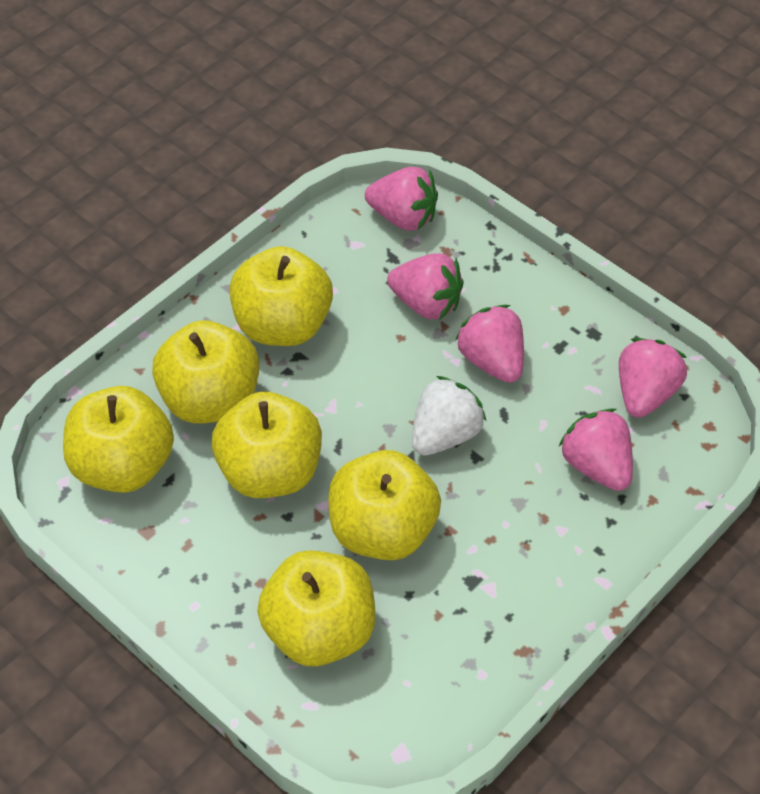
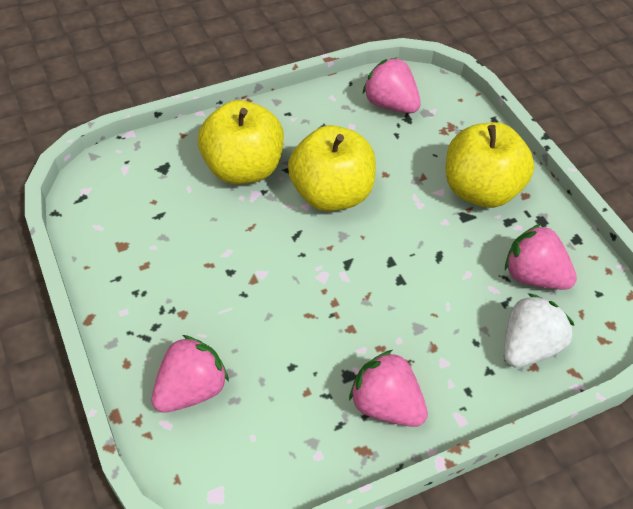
pink strawberry: [365,167,438,231] [387,253,464,320] [456,305,524,383] [559,408,633,491] [619,338,687,418] = 5 -> [152,335,229,413] [349,350,428,427] [363,57,421,113] [505,223,577,290] = 4
yellow apple: [63,386,174,493] [152,320,260,424] [212,391,322,498] [230,246,333,346] [257,550,375,666] [328,450,441,560] = 6 -> [198,100,284,184] [288,125,376,211] [445,122,534,208] = 3

